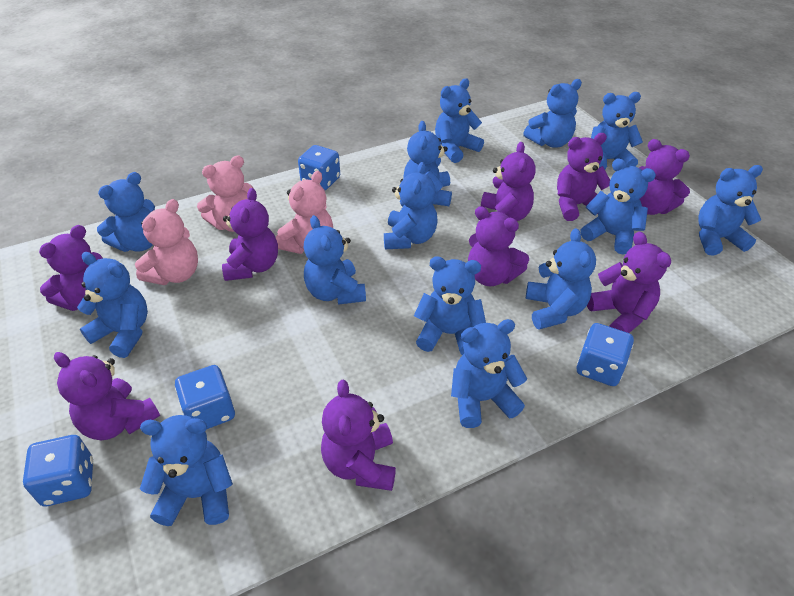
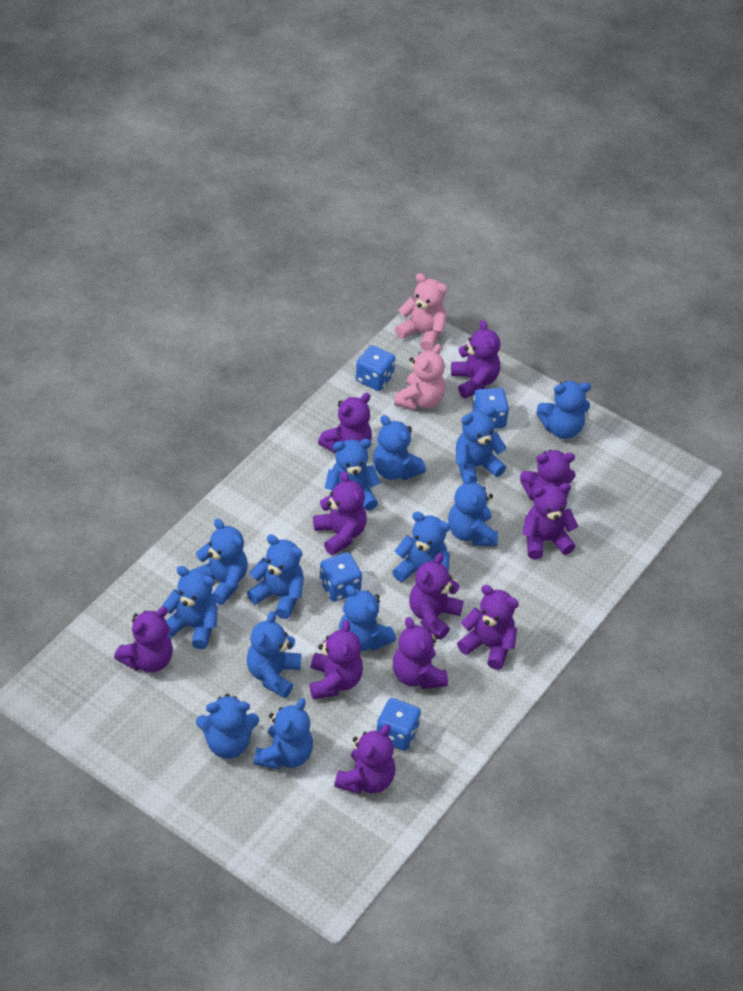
blue teddy bear: [77,252,148,358] [97,172,155,252] [140,415,233,526] [304,215,366,305] [384,162,437,249] [403,121,452,206] [414,256,486,355] [435,78,484,163] [451,319,527,428] [523,79,582,148] [526,228,596,329] [580,159,656,255] [591,92,643,169] [698,165,763,256] = 14 -> [162,566,218,649] [192,518,248,605] [196,694,259,759] [246,611,301,698] [247,535,304,619] [254,698,313,770] [325,439,381,511] [339,585,396,651] [373,415,426,480] [392,511,450,582] [448,473,498,546] [456,407,507,483] [536,381,591,439] = 13
pink teddy bear: [135,199,198,285] [197,155,254,232] [276,171,333,254] = 3 -> [394,344,445,410] [395,273,447,351] = 2
purple teddy bear: [39,225,103,311] [54,352,160,440] [222,188,278,281] [321,380,396,491] [468,206,529,286] [481,142,536,221] [557,133,610,221] [587,231,671,333] [639,139,690,215] = 9 -> [114,607,173,672] [310,620,363,699] [313,471,367,555] [318,393,372,453] [334,724,395,794] [393,617,448,689] [409,553,464,639] [451,320,500,398] [457,585,519,670] [520,450,575,501] [523,483,578,559] = 11

